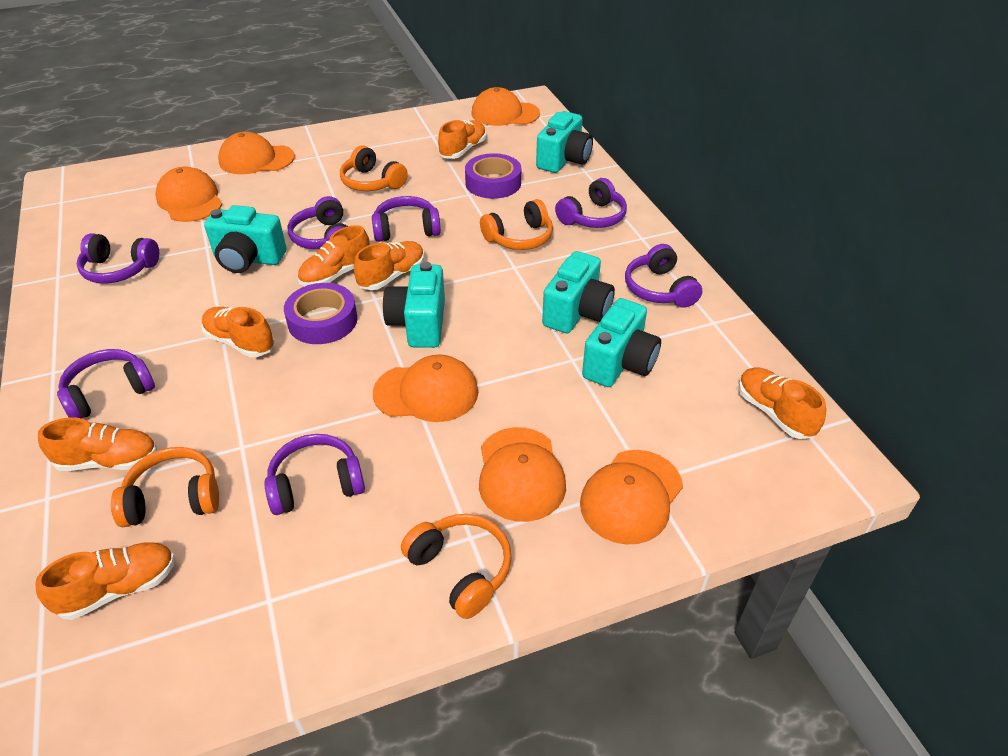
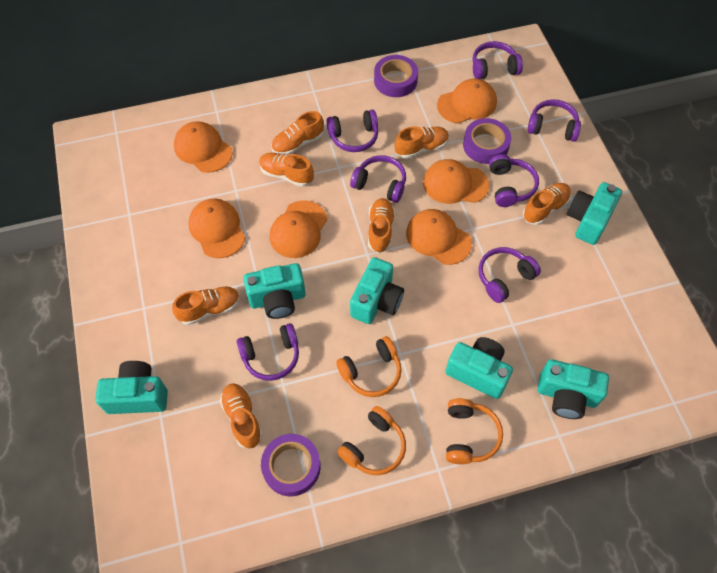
orange headphones: [111,447,219,527] [340,146,408,191] [401,514,512,619] [480,199,553,250] = 4 -> [336,336,402,397] [337,406,406,475] [446,398,503,465] = 3
purple tape: [284,283,357,344] [465,153,521,199] = 2 -> [261,434,321,496] [374,55,418,97] [463,118,512,164] = 3
turquoise camera: [204,205,286,273] [383,262,445,348] [536,111,593,173] [542,251,615,333] [582,298,661,387] = 5 -> [95,361,168,414] [243,263,306,319] [350,257,404,324] [445,337,513,399] [537,359,609,419] [567,182,622,245] = 6

